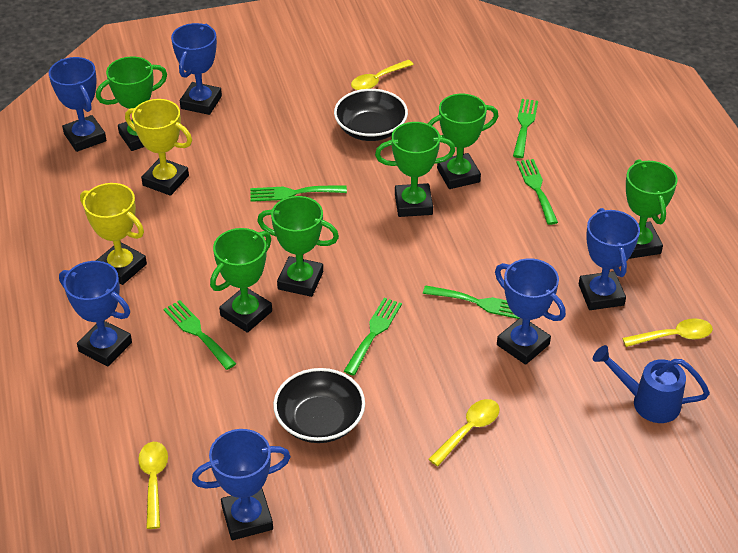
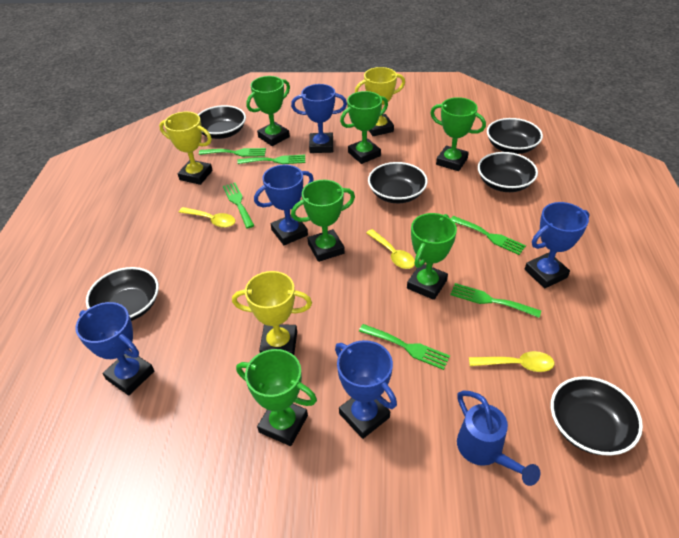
black bowl: [273,368,365,443] [334,89,408,141] = 2 -> [86,267,159,321] [198,105,246,139] [368,162,428,203] [478,152,538,192] [487,118,543,154] [551,376,643,456] = 6
blue trophy: [49,57,107,152] [59,261,132,366] [171,23,222,115] [192,429,291,540] [495,258,566,365] [579,208,640,310] = 6 -> [75,302,154,395] [254,165,314,245] [291,84,347,153] [335,340,397,439] [525,202,590,288] = 5
yellow spoon: [138,442,168,529] [351,60,414,90] [428,399,499,466] [622,318,713,347] = 4 -> [179,207,236,228] [366,229,415,269] [469,351,554,372] = 3
yellow trophy: [80,183,147,285] [125,99,192,196] = 2 -> [159,112,213,185] [232,271,312,355] [355,67,405,136] = 3

